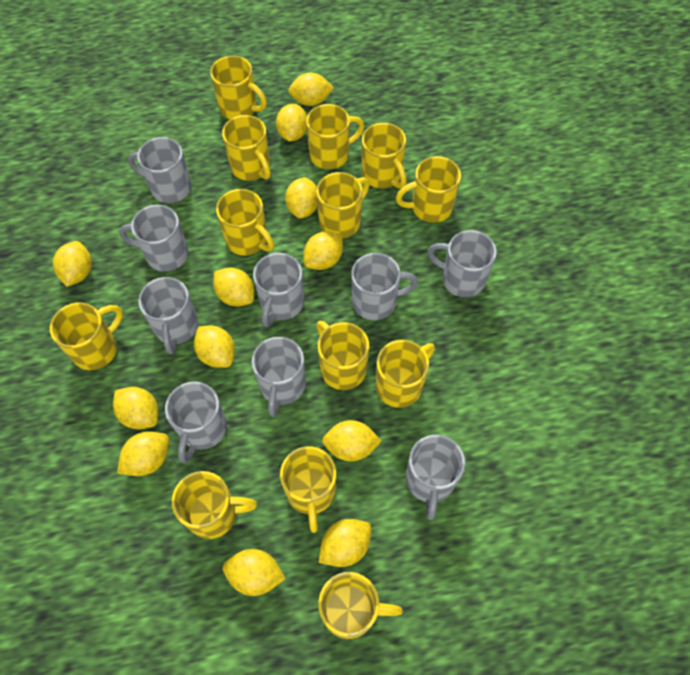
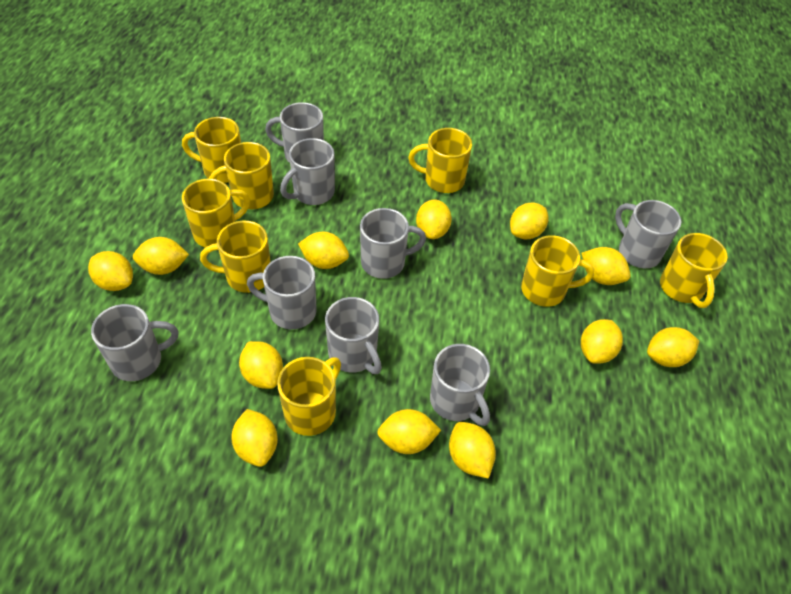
grey mug: [119,205,188,272] [128,137,191,203] [138,277,198,354] [165,381,227,463] [252,337,306,417] [253,253,304,327] [351,253,418,320] [406,435,465,520] [427,230,497,297] = 9 -> [91,304,178,381] [247,256,317,329] [265,102,324,163] [280,138,335,205] [325,297,382,374] [360,208,426,279] [430,344,490,426] [615,200,681,268] = 8
yellow mug: [50,302,123,370] [172,471,257,539] [210,56,267,119] [216,189,274,256] [222,115,271,181] [280,447,336,533] [306,104,364,170] [316,172,370,238] [316,321,369,390] [318,572,403,639] [362,123,406,189] [376,340,435,408] [396,156,461,223] = 13 -> [182,117,241,183] [182,179,250,247] [200,220,271,293] [209,142,274,209] [277,357,341,436] [408,128,472,193] [521,235,594,307] [660,233,728,308] = 8

